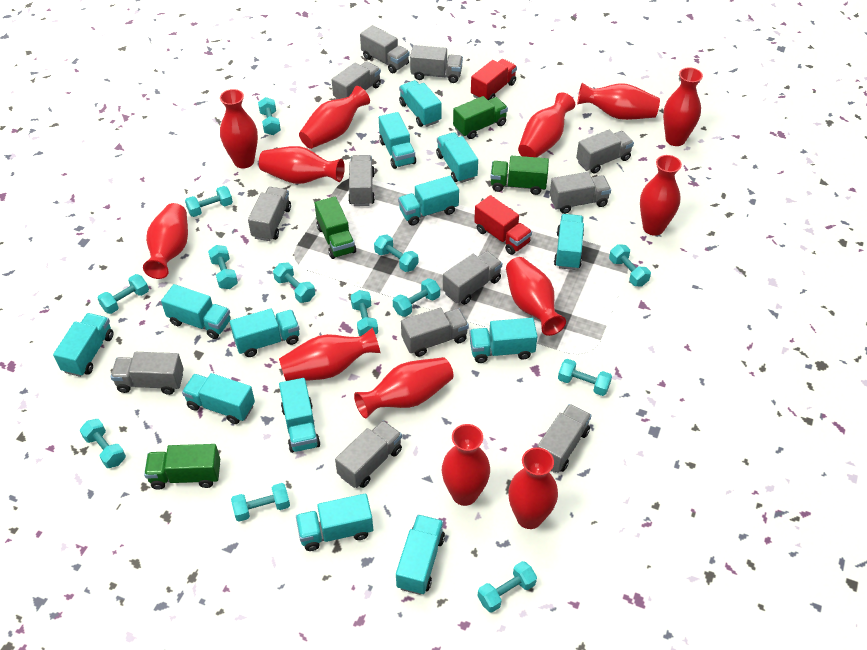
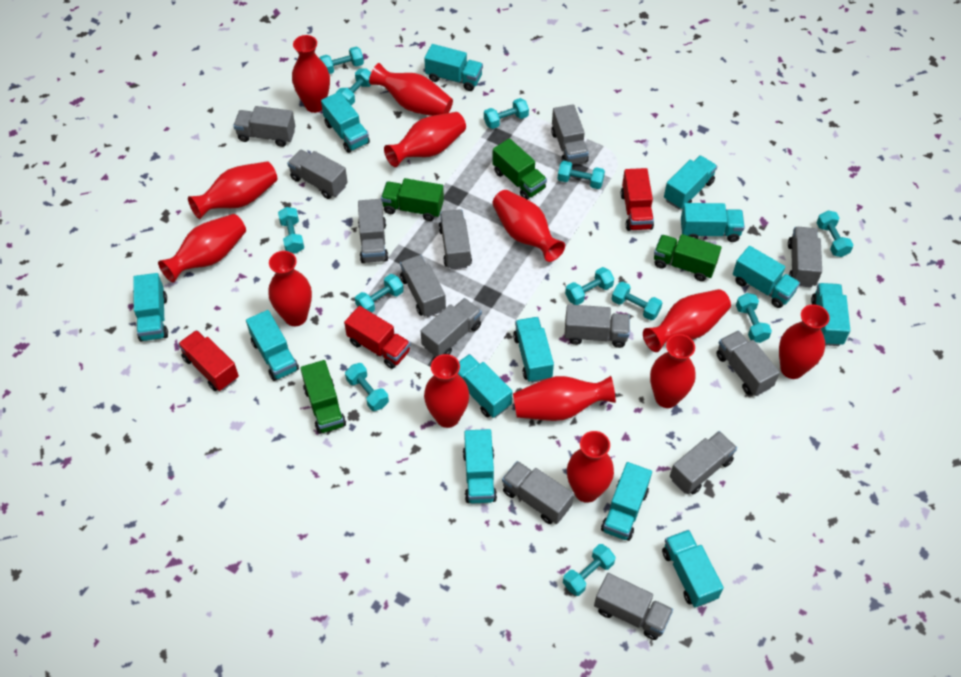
grey truck: [111,352,184,395] [248,187,291,241] [332,61,381,99] [335,421,402,488] [348,155,375,206] [360,25,410,73] [401,308,469,357] [410,45,463,83] [443,251,502,305] [537,404,592,473] [550,172,611,214] [576,130,634,174] = 12 -> [233,106,295,147] [287,150,348,199] [358,199,388,263] [400,255,446,317] [421,298,482,357] [439,209,472,270] [502,461,574,524] [551,104,589,165] [564,304,630,348] [594,573,673,640] [670,431,737,494] [716,330,780,396] [788,227,822,287] = 13
red truck: [471,59,517,100] [474,195,532,255] = 2 -> [178,330,239,391] [344,306,410,369] [621,168,654,231] = 3
turquoise dumbbell: [80,419,126,468] [98,274,149,314] [185,186,233,217] [208,245,238,289] [231,483,290,522] [258,97,281,135] [273,262,315,303] [351,290,378,336] [374,235,418,272] [393,278,440,317] [478,561,537,612] [558,359,612,396] [609,244,651,286] = 13 -> [278,207,304,254] [320,46,364,74] [336,68,371,106] [345,363,389,411] [355,274,404,313] [484,98,529,129] [558,161,605,189] [563,544,616,596] [565,267,614,305] [612,282,662,320] [736,293,772,343] [817,210,853,257] = 12

